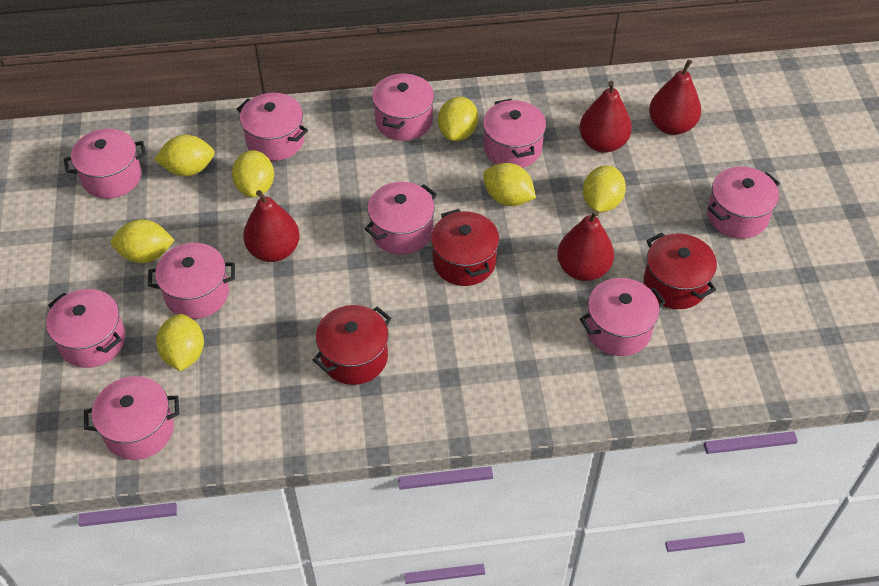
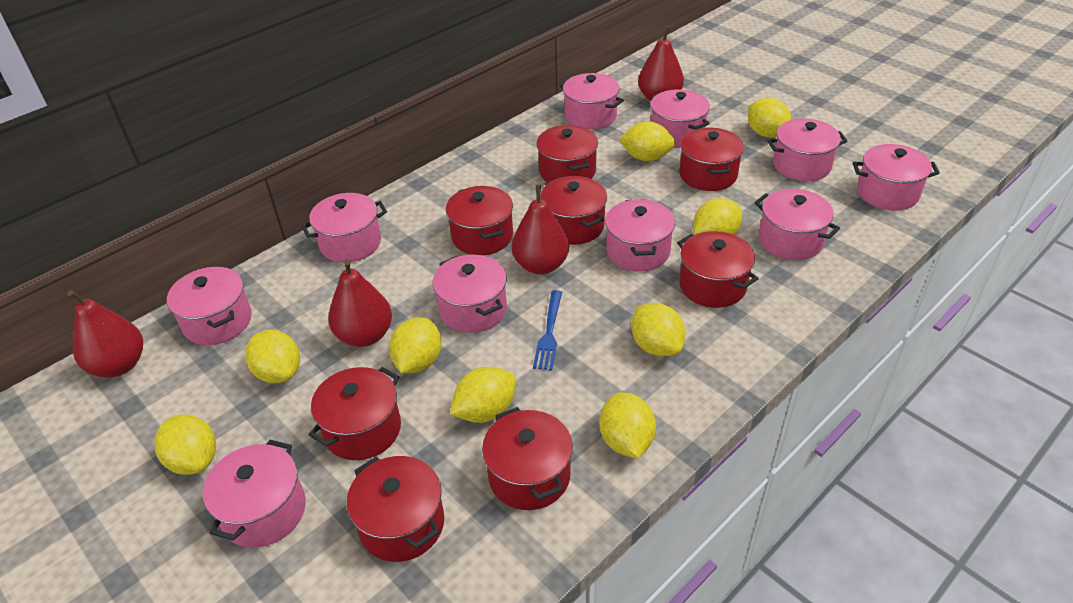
blue fork: none = 0 -> [533,290,562,370] = 1
red pot: [313,305,391,385] [431,209,499,286] [644,232,717,309] = 3 -> [309,367,401,460] [347,456,444,562] [446,186,513,255] [482,407,573,510] [536,125,598,182] [540,176,607,245] [677,231,759,308] [679,128,744,191] = 8
yellow lemon: [111,219,175,263] [154,135,215,176] [156,314,204,371] [232,150,274,198] [438,97,478,141] [483,163,536,206] [583,165,626,212] = 7 -> [154,415,216,475] [245,330,300,383] [389,317,441,373] [450,367,516,423] [600,392,656,458] [619,121,676,161] [631,303,685,357] [693,198,742,235] [748,98,791,137] = 9

